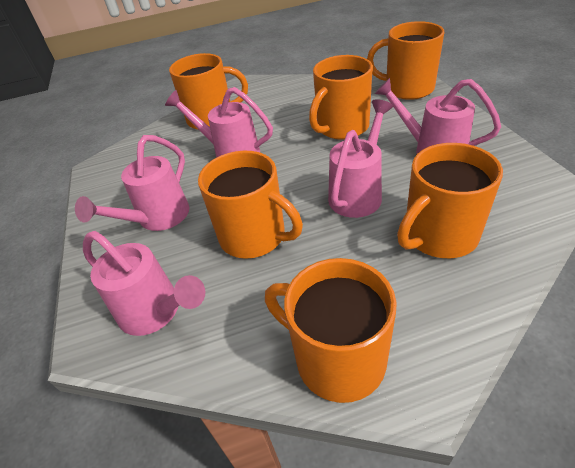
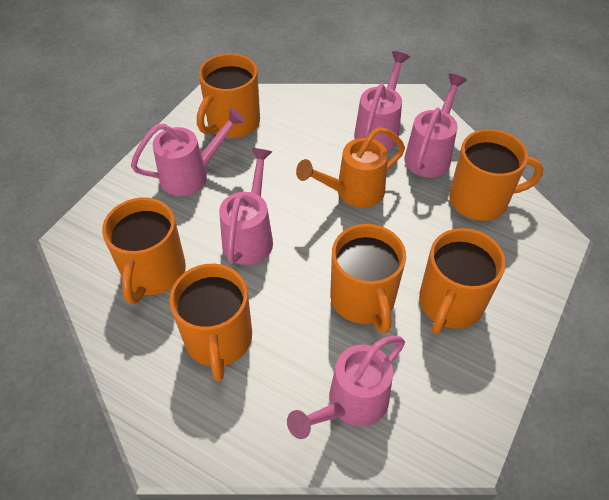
orange watering can: none = 0 -> [296,127,405,208] = 1

